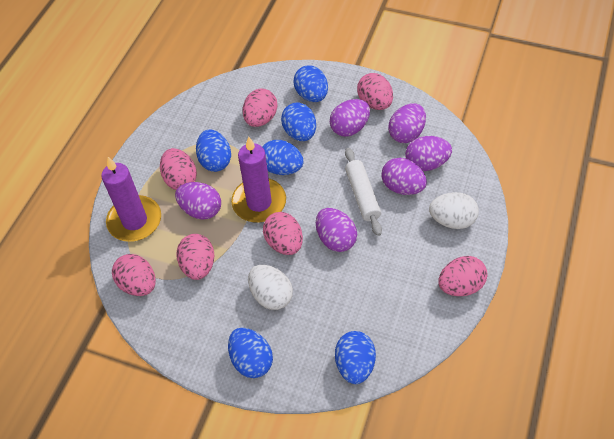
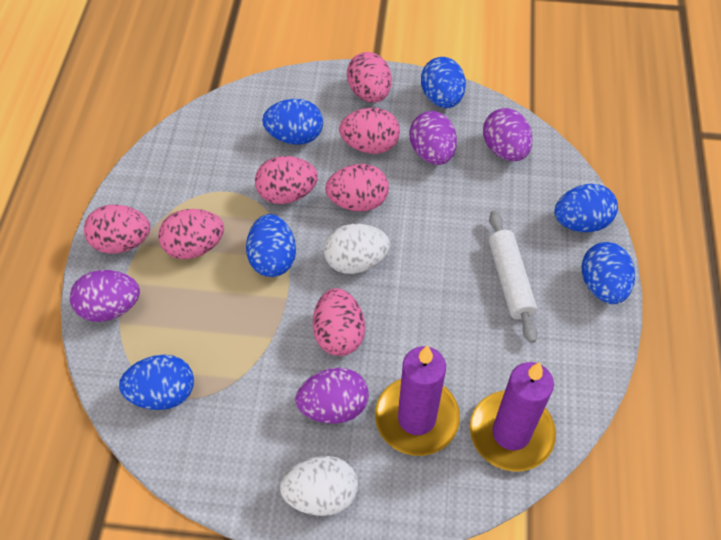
purple egg: [175,182,221,219] [316,208,357,252] [330,99,370,137] [381,158,427,195] [388,103,426,143] [405,136,452,171] = 6 -> [70,270,140,322] [296,367,369,424] [409,111,457,165] [483,108,533,161] = 4

